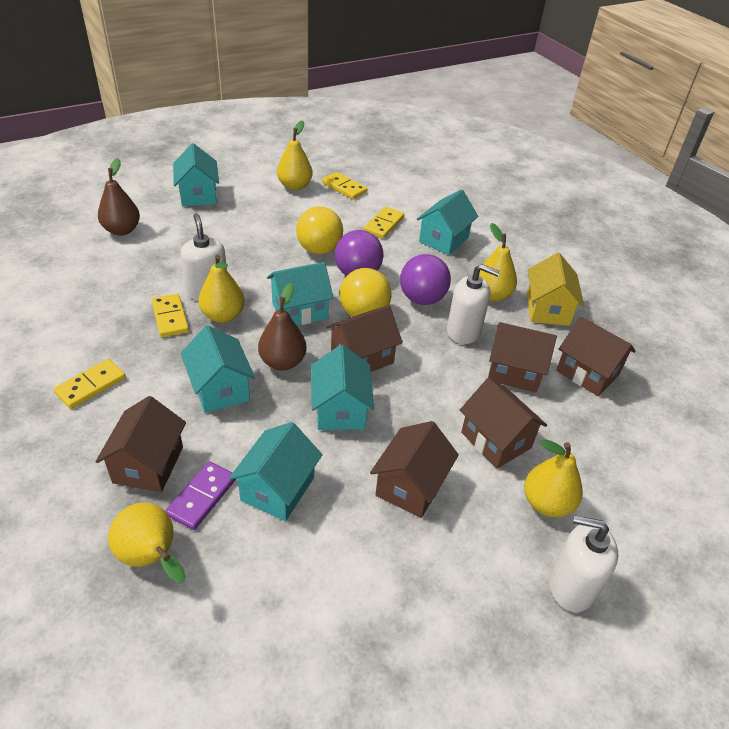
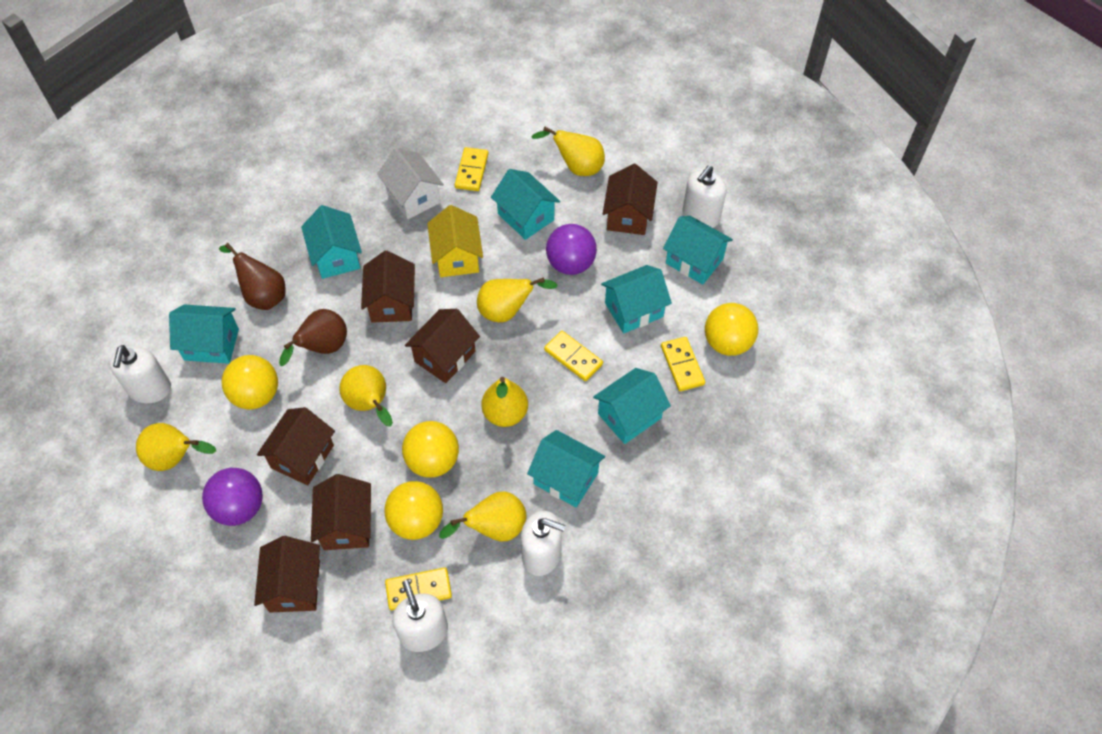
purple domino: [165,461,236,530] = 1 -> none = 0
turquoise house: [173,143,219,206] [181,325,255,413] [229,422,322,521] [267,262,334,325] [311,345,374,430] [417,189,478,255] = 6 -> [169,305,239,364] [301,205,362,279] [491,169,560,240] [527,430,605,508] [593,368,671,444] [601,265,672,333] [663,216,733,285] = 7
white house: none = 0 -> [377,148,444,219] = 1
white soap dispenser: [181,213,227,301] [447,264,500,344] [549,515,618,612] = 3 -> [109,345,171,403] [392,580,448,652] [521,511,565,576] [682,166,727,228] = 4
yellow ball: [296,206,343,254] [339,268,391,317] = 2 -> [222,355,278,409] [384,481,443,540] [402,421,459,478] [705,303,758,356] = 4
yellow pear: [108,502,186,583] [198,255,245,323] [277,120,313,190] [479,223,517,301] [524,439,583,517] = 5 -> [136,423,216,471] [339,365,393,426] [439,491,526,541] [477,277,558,323] [481,377,528,427] [531,127,605,176] = 6

